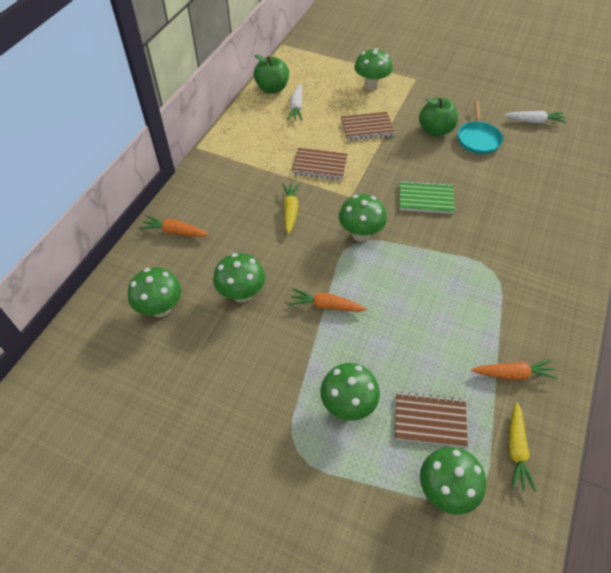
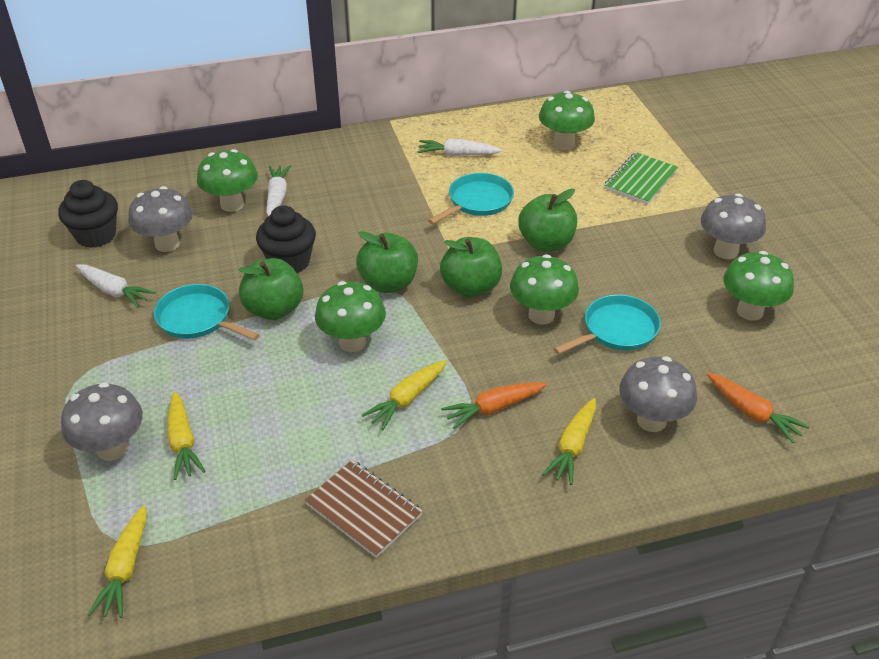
black cupcake: none = 0 -> [58,180,118,248] [256,205,316,273] = 2
brown notebook: [291,148,348,180] [341,112,395,141] [395,392,468,448] = 3 -> [305,460,423,558] = 1
green apple: [254,54,289,94] [419,97,458,136] = 2 -> [239,258,303,320] [356,231,418,293] [440,237,502,297] [518,189,577,252] = 4
green mushroom: [128,267,181,317] [213,253,265,303] [320,363,380,421] [339,194,387,242] [354,48,393,91] [420,447,486,514] = 6 -> [197,149,258,212] [315,281,386,352] [510,254,579,324] [539,91,595,150] [723,251,794,321] = 5
grey mushroom: none = 0 -> [61,382,143,461] [128,186,193,252] [619,356,697,432] [701,193,766,259] = 4
orange carrot: [139,215,209,237] [289,289,367,312] [471,359,558,380] = 3 -> [441,382,547,429] [707,373,810,443] = 2
turquoise pan: [457,101,503,154] = 1 -> [154,284,260,340] [428,173,514,224] [554,295,661,354] = 3
white carrot: [287,84,303,121] [504,111,566,123] = 2 -> [76,264,156,308] [266,165,291,216] [418,139,502,156] = 3
yellow carrot: [282,183,300,234] [509,402,537,492] = 2 -> [87,505,147,618] [167,391,206,480] [362,360,447,430] [542,398,596,485] = 4

